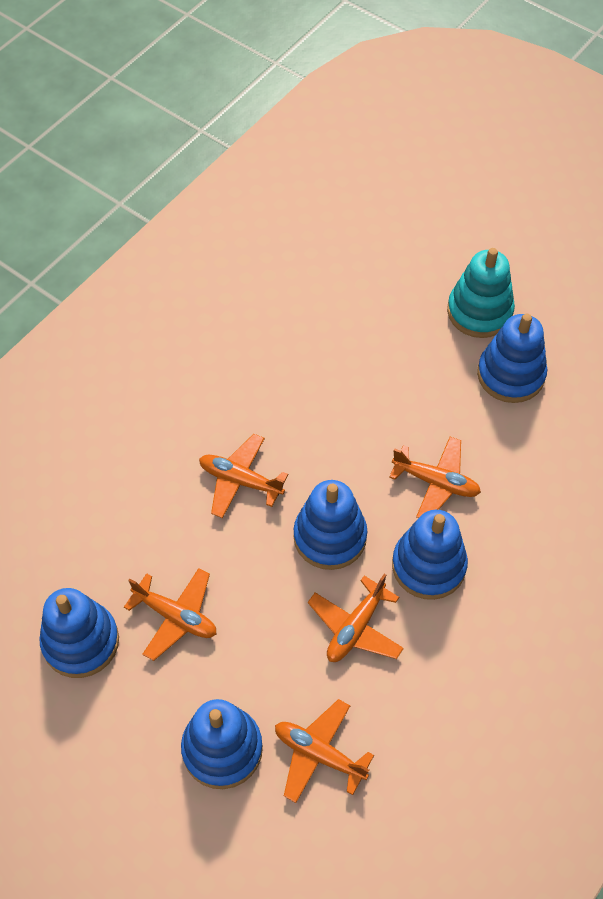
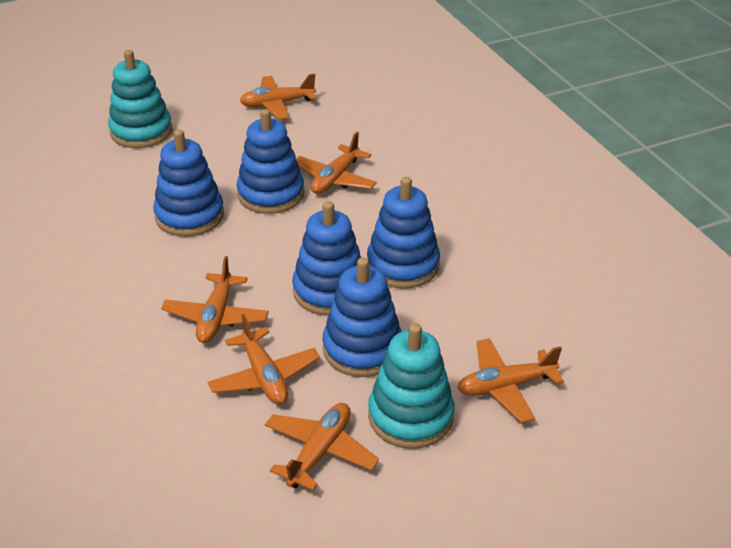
orange plane: [124,568,216,661] [199,434,288,518] [275,699,374,803] [308,574,404,662] [389,437,481,518] = 5 -> [161,256,269,343] [208,314,320,404] [240,74,316,119] [265,403,379,491] [296,132,377,194] [457,338,564,423] = 6
turquoise stacking toy: [447,248,515,338] = 1 -> [108,50,172,148] [368,323,455,449] = 2

